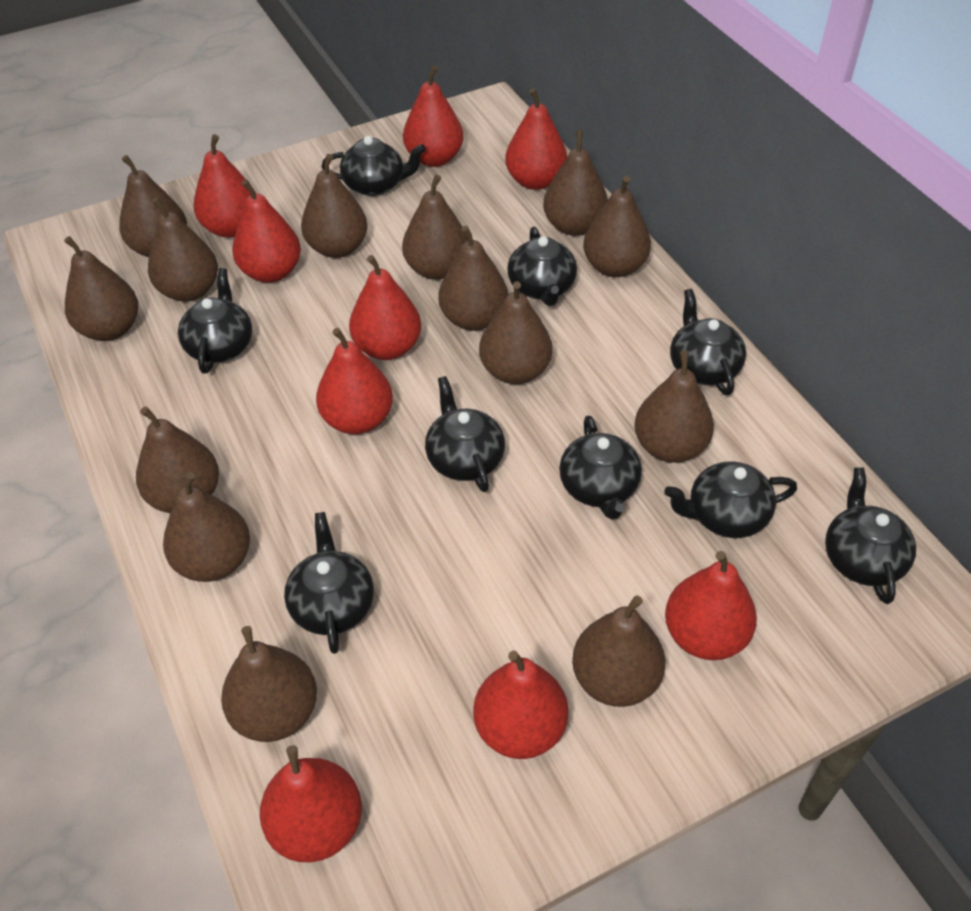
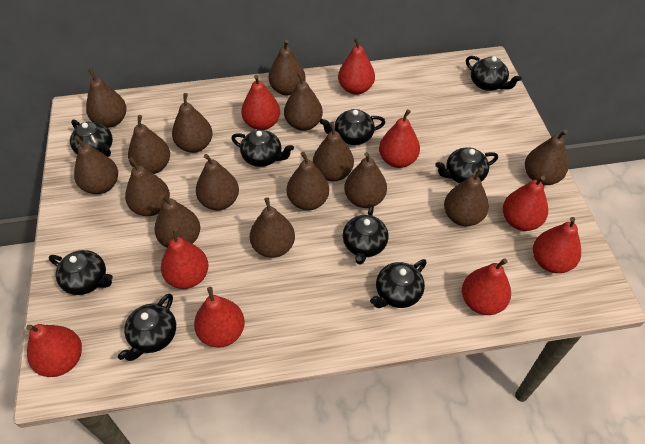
brown pear: [64,236,138,341] [119,155,187,257] [136,406,219,513] [148,197,218,302] [163,472,250,582] [221,626,317,742] [301,154,368,258] [402,175,468,280] [438,225,508,331] [479,281,552,384] [543,130,608,236] [572,596,665,707] [583,176,651,277] [634,351,714,463] = 14 -> [74,135,118,194] [86,68,127,128] [125,157,170,216] [128,115,170,174] [154,194,200,248] [172,93,213,153] [196,154,239,210] [250,197,295,258] [269,40,305,96] [284,72,323,131] [287,152,329,210] [313,122,354,181] [344,152,387,208] [444,168,489,226] [525,130,568,185] = 15

